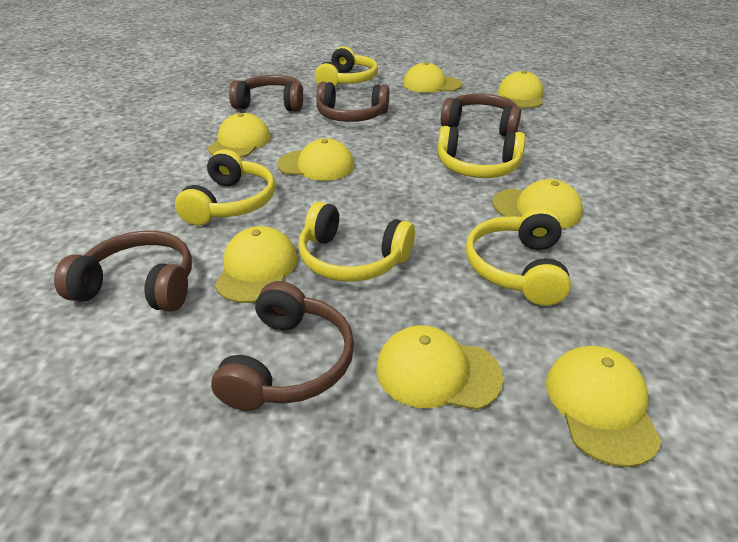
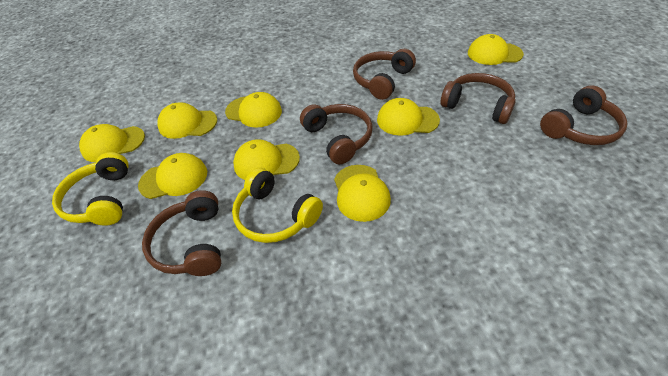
yellow headphones: [175,149,275,225] [298,202,415,282] [315,46,378,87] [437,126,525,178] [466,208,571,306] = 5 -> [52,152,129,225] [232,168,323,243] = 2

